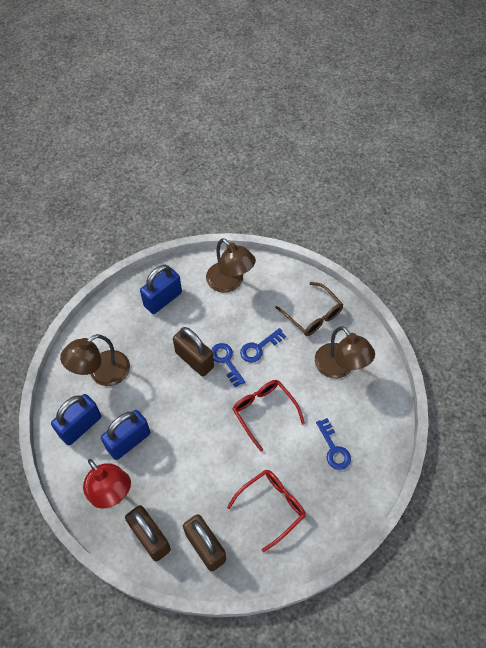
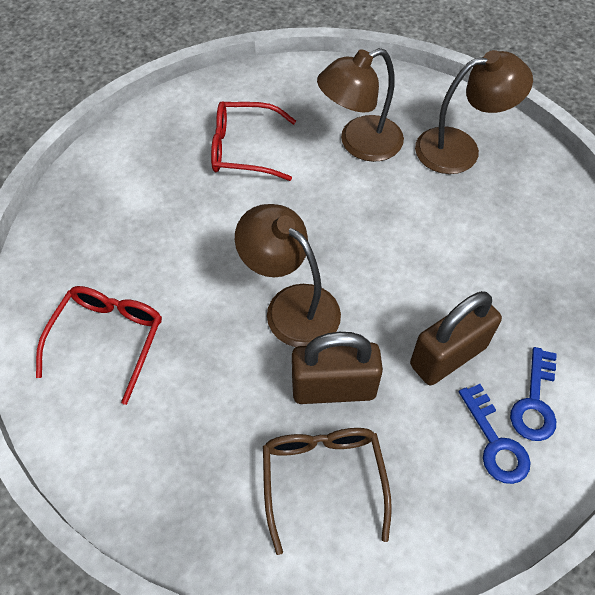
blue key: [211,343,245,387] [240,328,286,362] [316,418,351,470] = 3 -> [459,384,531,484] [510,347,557,441] = 2
blue padlock: [51,394,101,445] [101,410,150,460] [140,265,182,314] = 3 -> none = 0
brown padlock: [125,505,171,562] [173,327,214,376] [183,514,226,572] = 3 -> [292,332,383,404] [410,291,502,385] = 2
red lamp: [83,459,131,508] = 1 -> none = 0

